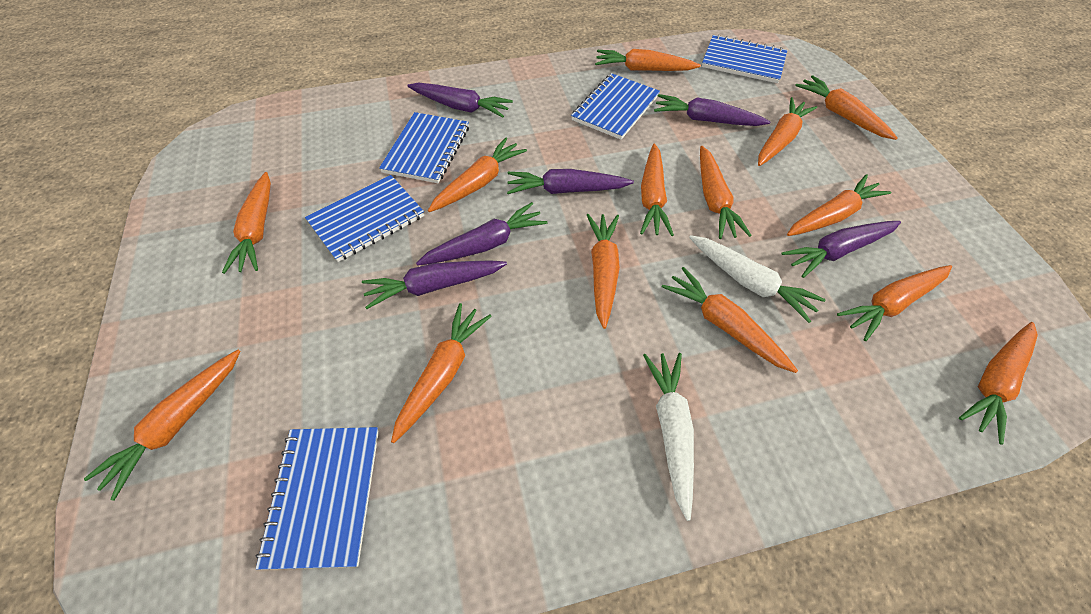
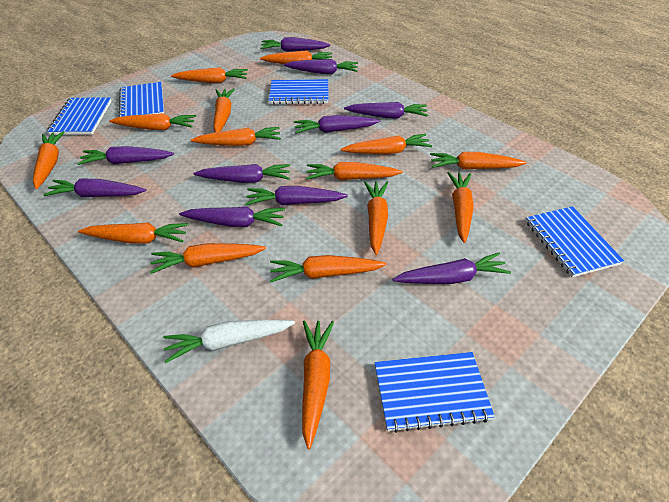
orange carrot: [84,350,241,501] [222,172,271,274] [391,303,492,443] [428,138,527,212] [587,214,620,329] [595,49,701,71] [640,144,674,236] [662,267,798,373] [700,146,752,239] [758,97,817,166] [787,174,891,236] [795,75,897,140] [837,265,952,341] [959,322,1038,445] = 14 -> [33,131,65,189] [78,223,188,244] [109,113,196,130] [150,243,266,274] [171,67,248,83] [191,127,281,146] [213,88,235,132] [260,50,332,64] [270,255,386,282] [302,320,334,449] [306,162,403,180] [340,134,432,154] [364,181,388,255] [430,152,527,170] [447,172,474,243] = 15
purple carrot: [362,260,507,309] [407,83,513,118] [416,202,547,266] [507,169,634,194] [654,94,771,126] [781,221,901,278] = 6 -> [43,179,146,197] [77,146,174,165] [179,207,285,227] [193,164,290,183] [245,186,348,205] [260,37,331,52] [284,59,358,74] [294,115,380,134] [344,102,428,118] [393,253,511,284] = 10
white carrot: [643,353,694,521] [689,235,826,323] = 2 -> [163,320,295,363] = 1

